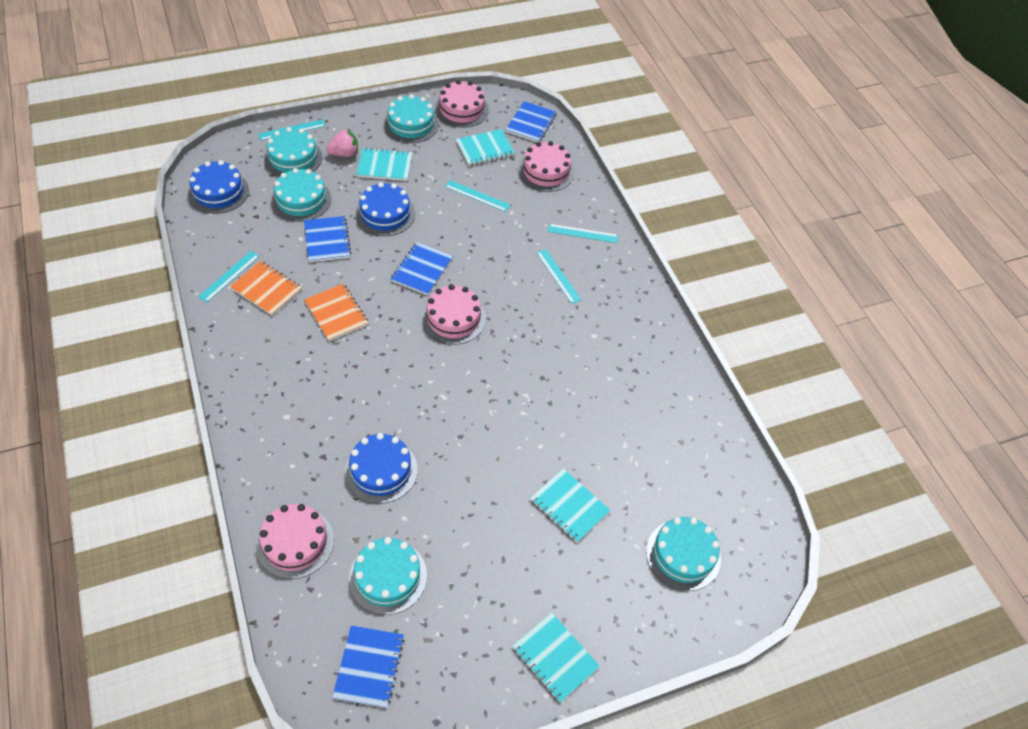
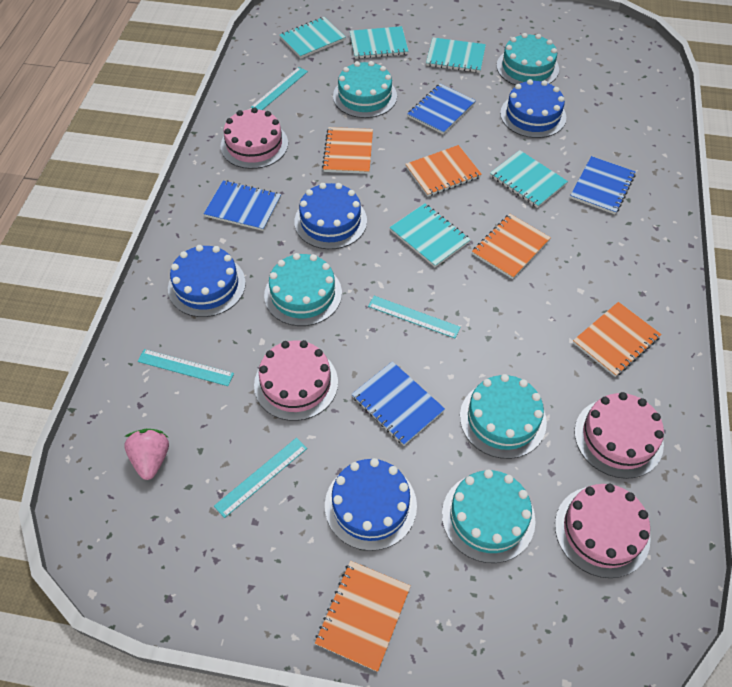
blue cake: [188,160,249,214] [345,433,418,504] [355,182,415,236] = 3 -> [168,245,246,317] [294,183,367,249] [325,458,417,551] [500,79,566,138] = 4
orange notebook: [230,261,302,316] [304,284,368,341] = 2 -> [315,561,411,672] [322,127,373,174] [406,145,482,197] [472,214,551,279] [573,302,661,377] = 5
turquoise notebook: [356,148,412,181] [456,129,515,166] [512,612,600,702] [530,468,610,542] = 4 -> [279,17,345,59] [350,26,409,59] [390,203,471,267] [426,37,486,73] [490,150,568,208] = 5
turquoise ruler: [198,251,260,303] [258,119,326,141] [445,180,510,212] [537,249,582,304] [548,224,618,243] = 5 -> [138,349,234,386] [214,438,307,518] [251,67,308,110] [368,296,461,338] = 4

